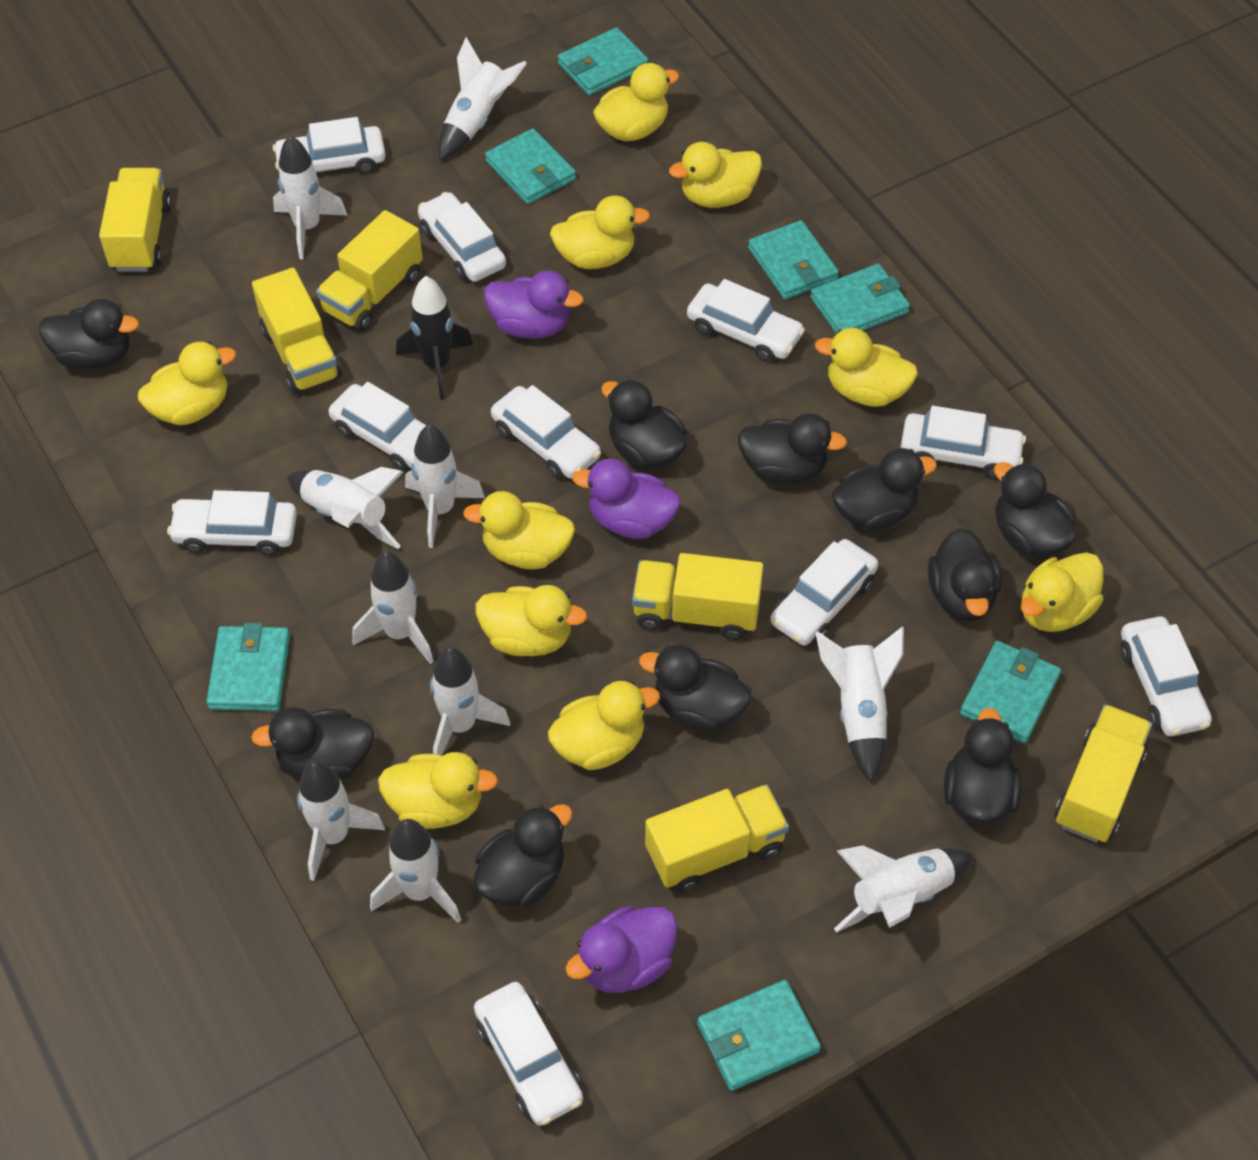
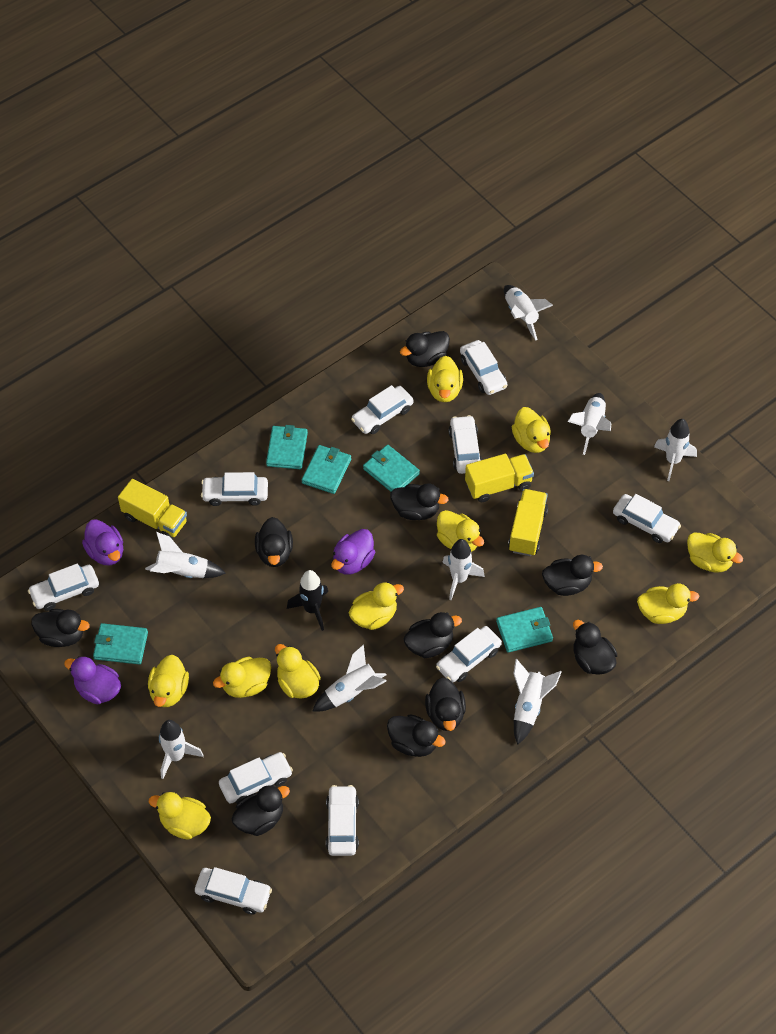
turquoise wallet: [206,623,290,711] [485,128,576,204] [558,27,649,96] [697,980,821,1091] [748,220,839,299] [810,264,910,334] [960,641,1061,743] = 7 -> [93,623,148,665] [266,425,308,469] [302,445,351,494] [363,445,420,492] [496,607,553,653] = 5
white rocket: [273,135,348,259] [287,467,403,549] [297,761,385,881] [352,552,434,664] [370,819,461,923] [405,425,485,548] [430,647,510,755] [438,37,527,161] [816,626,904,784] [834,845,973,933] = 10 -> [145,532,226,578] [159,720,203,779] [312,644,387,711] [442,539,485,600] [504,285,553,340] [513,659,562,745] [568,393,611,455] [654,419,697,481] = 8
yellow truck: [99,168,171,272] [252,268,342,394] [316,210,423,331] [632,553,763,640] [645,784,789,892] [1055,704,1152,843] = 6 -> [118,479,187,539] [465,454,534,502] [508,489,548,556] = 3

